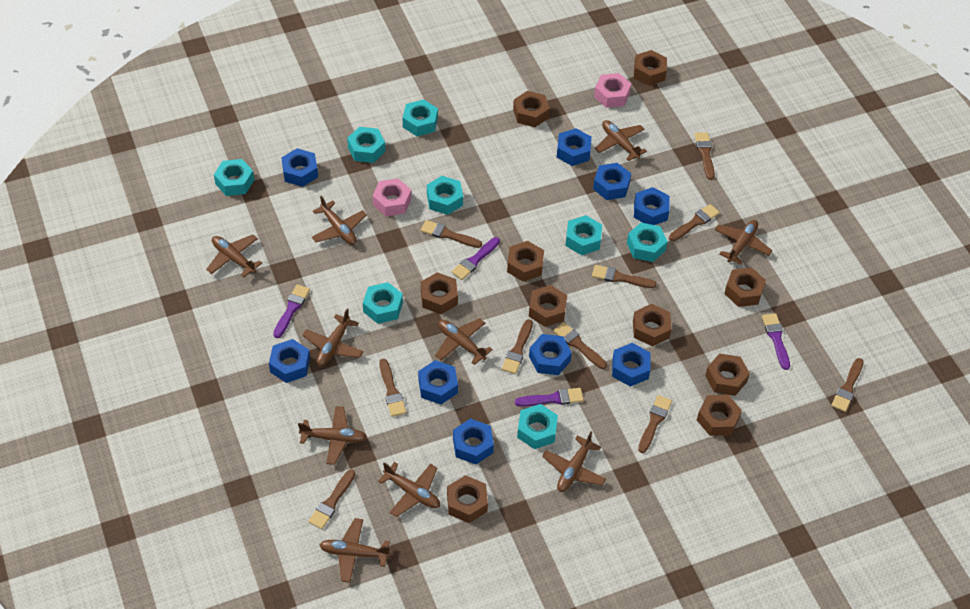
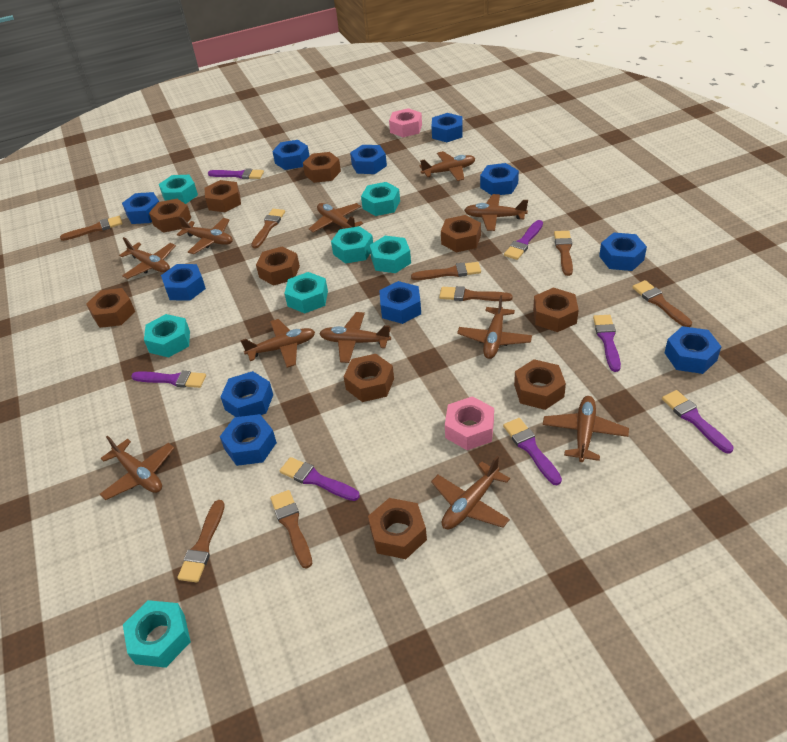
blue nut: [269,339,310,383] [281,148,318,187] [418,360,458,404] [453,418,494,464] [529,334,572,375] [557,128,592,166] [593,163,631,200] [612,343,651,387] [634,187,670,225] = 9 -> [122,192,159,224] [161,264,206,301] [220,414,277,466] [221,371,273,417] [272,140,309,170] [350,145,387,174] [379,281,421,324] [431,113,463,142] [480,163,519,195] [599,233,647,271] [664,326,721,374] = 11
brown brush: [308,469,355,529] [379,359,406,417] [421,220,482,248] [502,319,533,374] [553,322,607,369] [592,265,657,288] [638,395,672,453] [669,204,720,241] [695,132,715,180] [831,358,864,412] = 10 -> [60,216,123,241] [177,500,225,583] [251,209,285,249] [270,490,312,569] [411,262,481,280] [439,286,513,301] [554,231,573,276] [632,280,692,327] = 8
brown plane: [206,234,262,277] [298,406,367,465] [302,309,364,366] [312,196,367,245] [320,518,390,583] [378,462,440,517] [435,318,493,365] [542,432,606,492] [595,120,647,161] [715,220,773,265] = 10 -> [100,435,174,500] [119,237,176,279] [177,216,233,254] [240,319,315,368] [309,203,363,232] [319,312,391,363] [419,151,475,181] [431,456,510,530] [457,295,532,359] [464,194,528,231] [543,396,629,462] = 11
purple brush: [273,284,310,338] [452,237,500,280] [515,388,583,407] [762,313,790,370] = 4 -> [131,371,206,388] [208,169,264,179] [280,457,360,501] [503,418,562,485] [504,220,543,260] [593,315,621,372] [662,390,734,454] = 7
turquoise nut: [214,159,254,196] [347,127,385,163] [363,282,403,324] [403,99,438,136] [427,176,463,215] [517,404,558,449] [565,215,602,255] [627,223,668,262] = 8 -> [123,600,191,668] [144,314,190,358] [159,175,198,204] [284,272,328,313] [331,226,373,264] [361,182,400,216] [370,236,411,273] = 7

